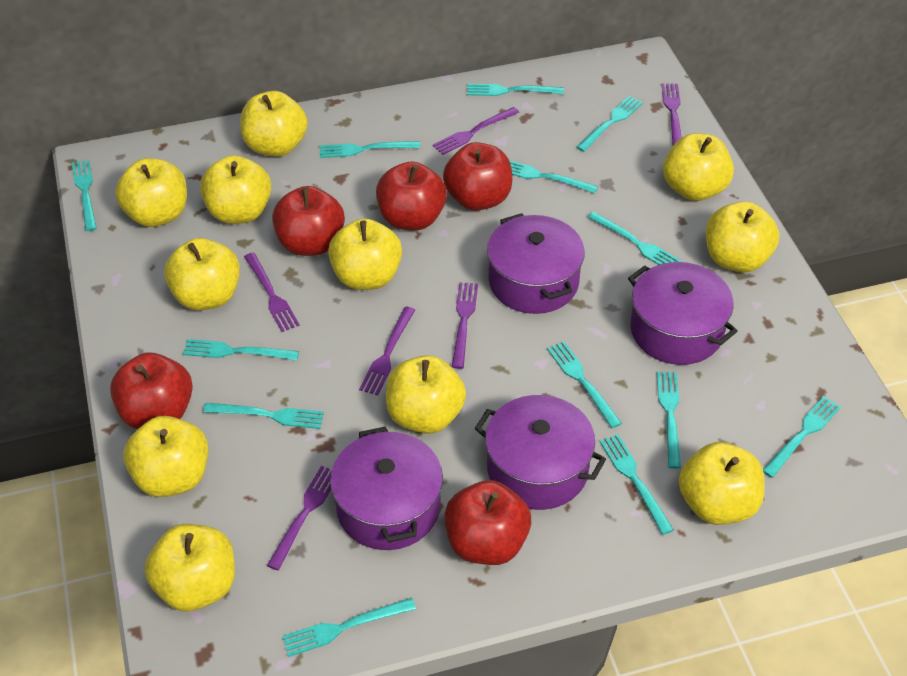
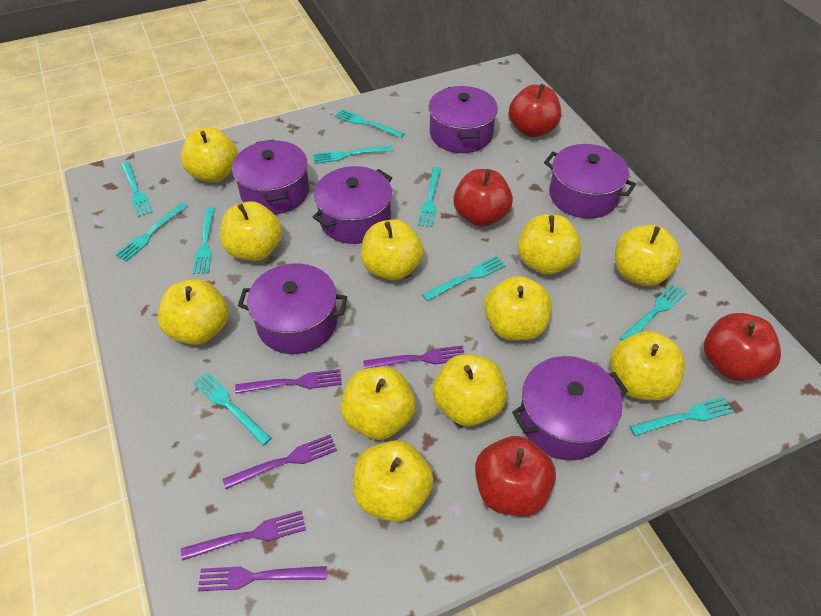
purple fork: [244,252,300,332] [267,466,332,570] [359,306,415,395] [433,107,519,155] [452,282,478,369] [661,83,682,146] = 6 -> [181,510,306,561] [198,566,326,591] [223,434,337,489] [235,369,342,394] [363,345,465,369] = 5
purple pot: [330,427,443,550] [475,395,606,510] [487,213,585,314] [628,262,737,365] = 4 -> [232,139,309,214] [238,263,347,354] [313,166,392,244] [429,86,498,153] [512,356,628,460] [544,144,636,219] = 6
red apple: [110,352,193,429] [272,186,345,256] [376,161,447,230] [443,142,512,211] [445,480,531,565] = 5 -> [453,169,513,227] [475,436,556,517] [509,84,561,137] [704,313,781,381] = 4
turquoise fork: [72,159,97,231] [183,339,299,360] [203,403,324,429] [282,598,416,657] [319,141,420,158] [467,84,564,96] [509,160,598,193] [547,341,622,428] [576,96,643,152] [587,211,682,265] [600,434,674,535] [657,372,681,469] [763,396,841,478] = 13 -> [115,202,188,262] [121,162,153,217] [193,207,215,274] [193,372,271,446] [313,145,393,164] [335,109,405,138] [418,167,441,227] [422,256,506,301] [620,284,686,340] [630,397,734,436] = 10

